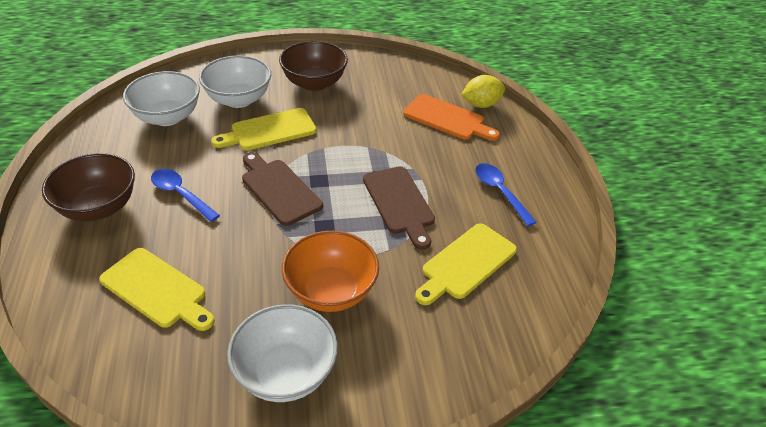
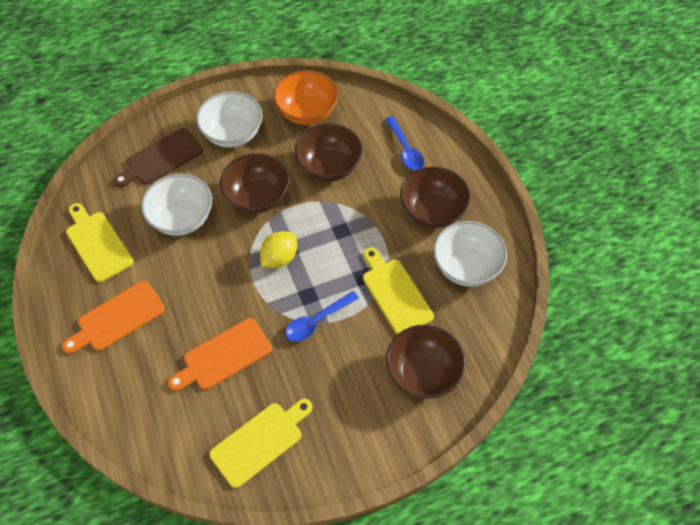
brown bowl: [42,153,135,221] [279,41,348,91] = 2 -> [220,153,289,214] [295,123,362,182] [386,325,465,399] [400,167,470,228] = 4
brown cutting board: [242,152,323,226] [363,166,435,250] = 2 -> [114,128,203,187] = 1
orange cutting board: [403,94,500,141] = 1 -> [62,281,165,354] [168,318,272,391] = 2

